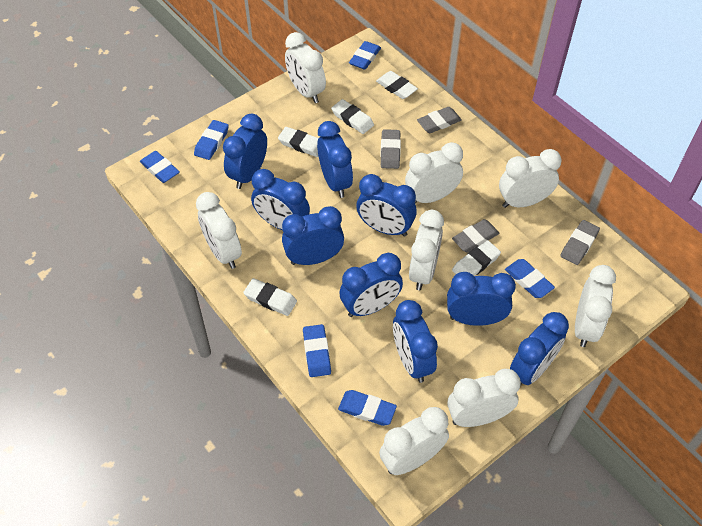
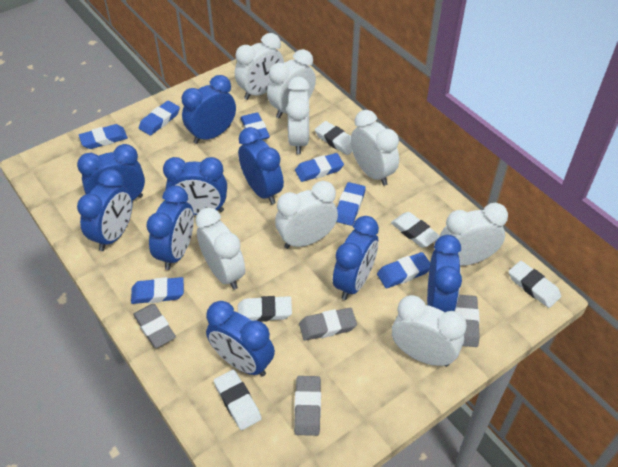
blue eraser: [140,151,180,183] [194,120,229,160] [303,324,331,377] [338,390,397,426] [349,41,381,69] [505,259,555,298] = 6 -> [79,124,128,149] [131,277,184,304] [139,101,180,136] [241,112,270,140] [295,153,344,182] [337,182,366,226] [377,252,430,288] = 7

